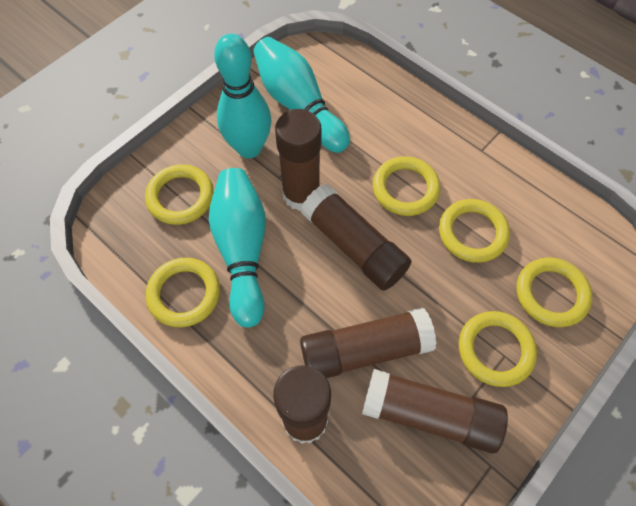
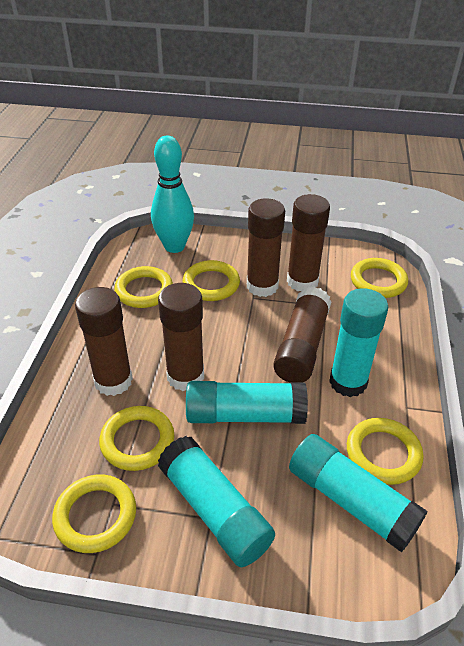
turquoise bowling pin: [209,168,266,328] [214,34,271,158] [253,37,350,153] = 3 -> [151,136,194,253] = 1
turquoise glue stick: none = 0 -> [158,436,275,567] [186,381,308,424] [289,434,427,553] [329,288,388,397] = 4

